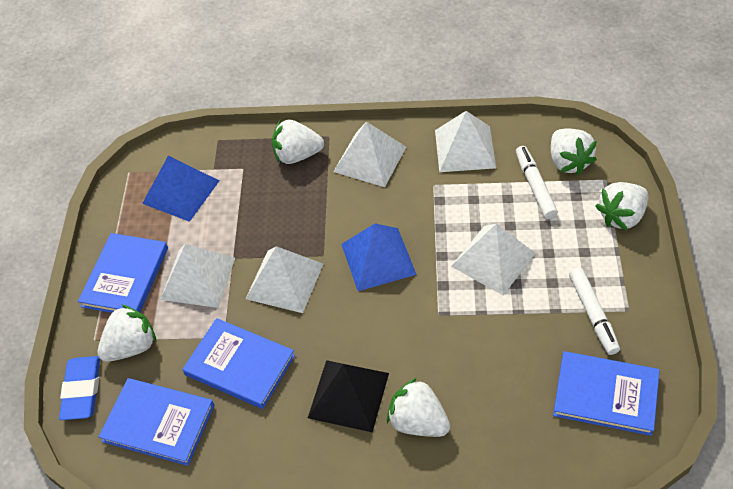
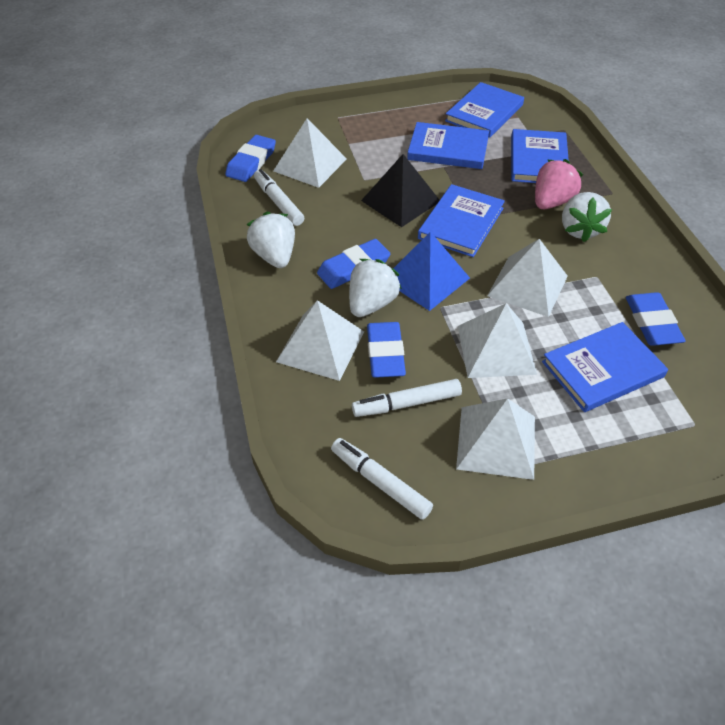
blue book: [78,233,168,313] [99,378,214,466] [182,318,295,409] [553,351,660,436] = 4 -> [407,122,489,169] [418,184,505,257] [445,82,524,138] [511,129,569,183] [542,322,668,412] = 5
blue eraser: [59,356,100,420] = 1 -> [225,135,276,182] [317,239,391,289] [367,322,406,378] [626,292,685,346] = 4
blue pyramid: [142,156,219,222] [341,223,417,291] = 2 -> [393,232,470,311] = 1
pink strawberry: none = 0 -> [535,159,583,209] = 1
white marker: [516,146,558,219] [569,268,620,355] = 2 -> [254,169,304,226] [331,438,433,520] [352,379,462,417] = 3
white strawberry: [98,305,156,362] [272,120,324,164] [387,378,450,437] [551,129,597,175] [595,182,648,230] = 5 -> [247,212,295,268] [349,259,402,317] [562,192,612,242] = 3

